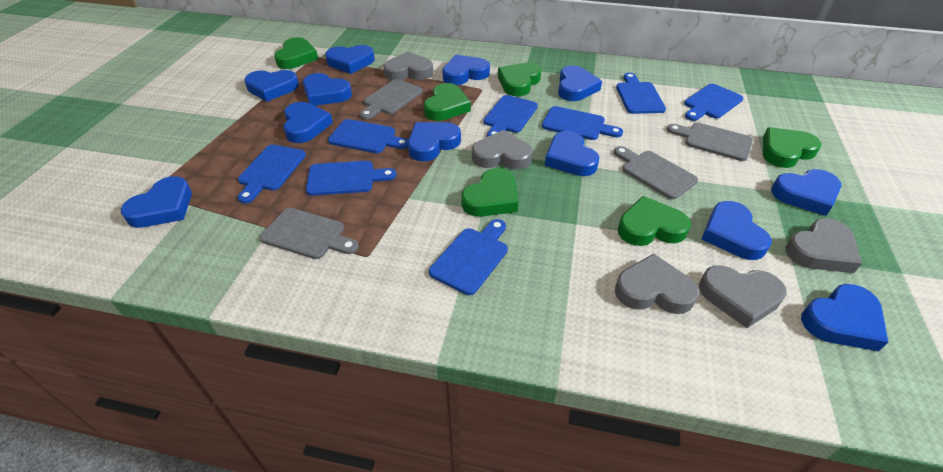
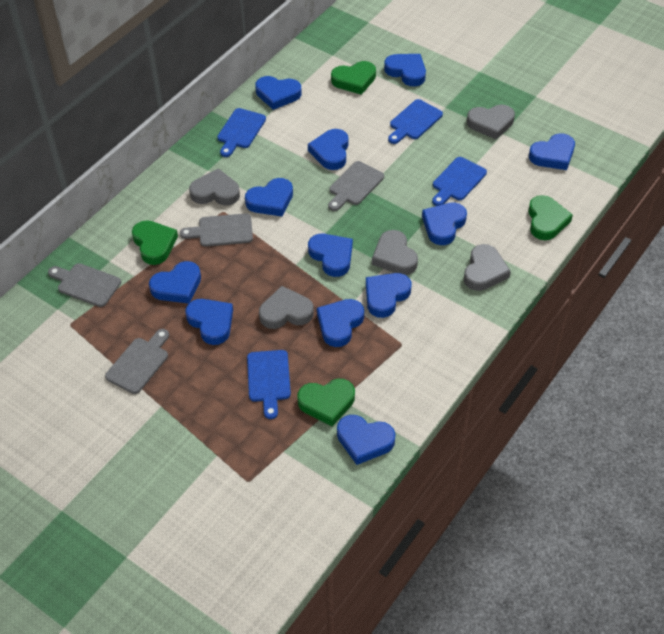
blue cutting board: [238,145,306,203] [306,161,396,196] [328,119,408,153] [429,219,508,295] [483,95,538,137] [542,106,623,140] [616,73,666,114] [684,84,743,121] = 8 -> [217,108,266,157] [247,350,291,419] [388,99,443,144] [432,157,487,206] = 4
green heart: [274,37,318,69] [424,83,471,121] [461,168,518,217] [498,63,541,96] [618,196,691,246] [763,127,821,168] = 6 -> [132,220,178,265] [298,379,355,426] [331,61,376,95] [528,195,573,240] = 4

